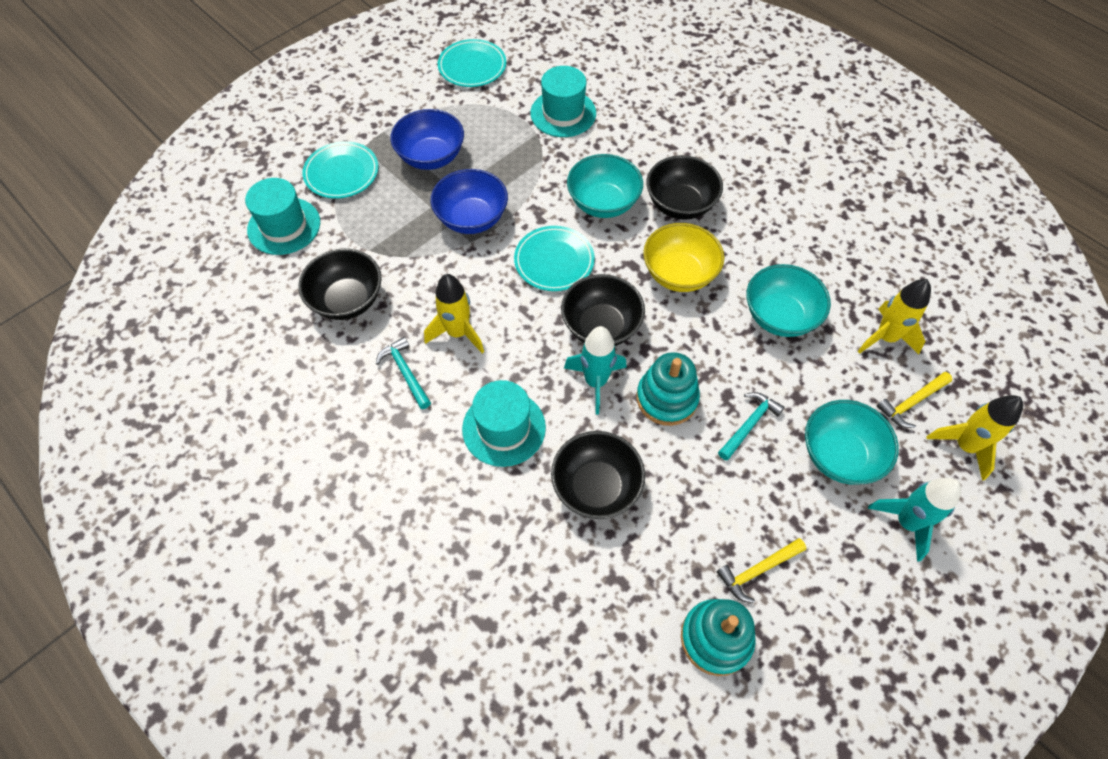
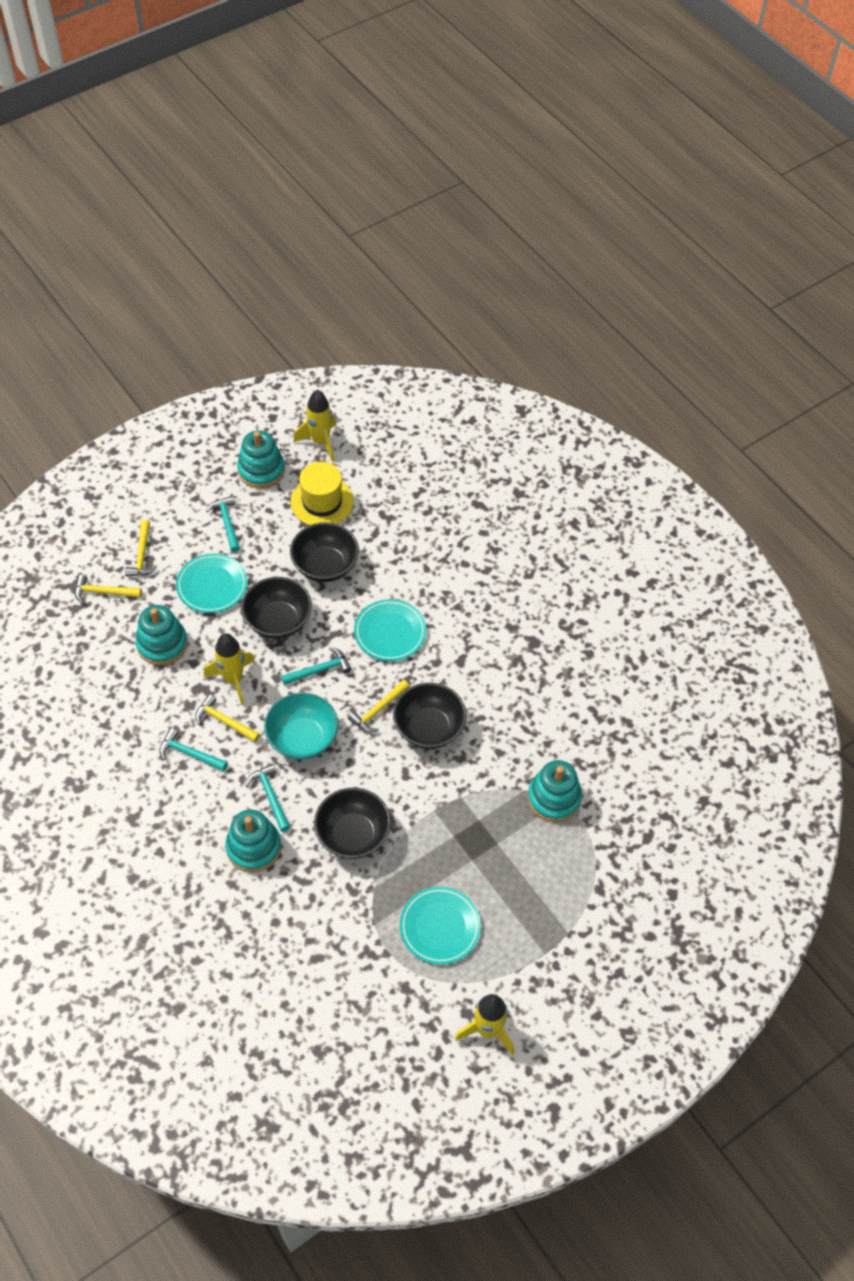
blue bowl: [390,109,464,170] [431,169,508,234] = 2 -> none = 0
turquoise bowl: [567,154,643,218] [746,264,831,337] [805,400,899,484] = 3 -> [264,693,338,760] = 1
turquoise hammer: [376,337,431,409] [718,392,785,461] = 2 -> [159,728,228,771] [206,496,240,552] [245,763,290,832] [281,647,352,685] = 4
turquoise hat: [245,178,320,255] [462,380,546,467] [530,66,596,137] = 3 -> none = 0
turquoise rocket: [564,326,627,414] [868,478,961,562] = 2 -> none = 0
turquoise stacking toy: [637,352,700,426] [681,599,756,676] = 2 -> [135,605,188,665] [225,809,281,873] [237,430,285,489] [528,760,582,822] = 4
yellow bowl: [643,223,724,292] = 1 -> none = 0
yellow hammer: [717,538,806,603] [877,372,952,428] = 2 -> [75,575,142,604] [125,520,157,576] [195,694,260,742] [348,680,410,733] = 4
yellow hat: none = 0 -> [291,462,354,525] = 1

